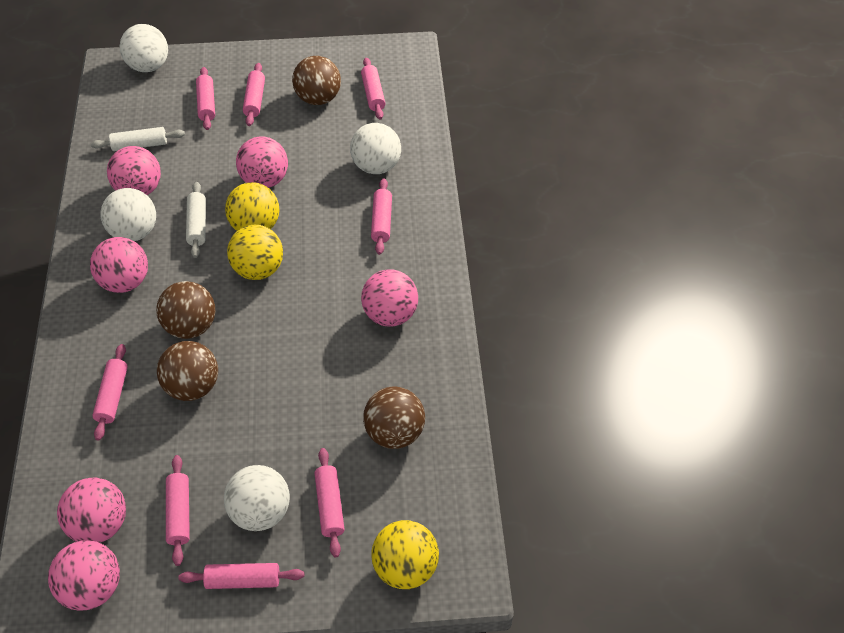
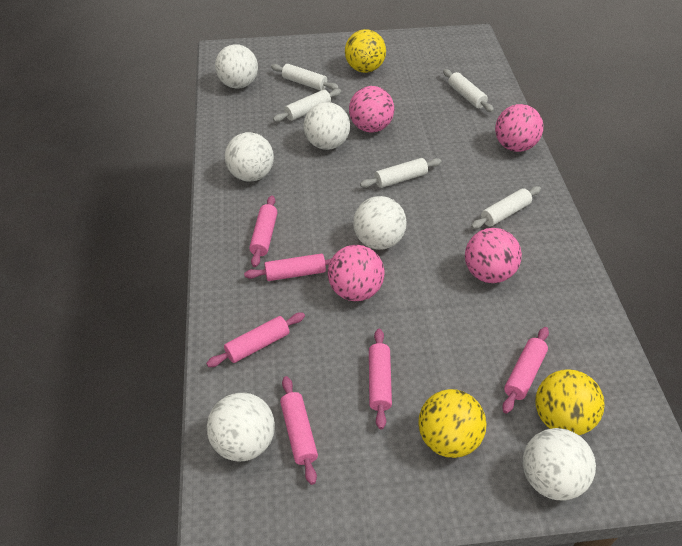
brown ball: [156,281,215,339] [157,341,218,401] [292,56,341,105] [363,387,425,449] = 4 -> none = 0
pink ball: [48,540,120,611] [57,477,126,543] [90,237,148,293] [107,146,161,195] [236,136,288,188] [361,269,418,327] = 6 -> [328,245,385,301] [349,86,394,133] [465,228,522,283] [495,104,543,152] = 4
pink rolling pin: [92,344,128,441] [166,455,190,566] [179,563,304,589] [196,67,215,130] [243,63,265,126] [314,448,345,557] [361,58,386,120] [371,178,392,255] = 8 -> [206,313,305,367] [244,254,332,281] [249,195,277,267] [280,376,318,485] [369,329,392,429] [502,327,549,413] = 6
white ball: [101,188,156,241] [120,24,168,72] [224,465,290,531] [350,123,401,174] = 4 -> [207,393,275,462] [215,44,258,88] [225,132,274,182] [304,102,350,150] [353,196,407,250] [523,428,596,500] = 6
white rolling pin: [91,127,185,151] [186,182,206,258] = 2 -> [271,64,339,91] [273,89,341,122] [360,158,442,188] [443,69,494,112] [471,186,541,229] = 5

